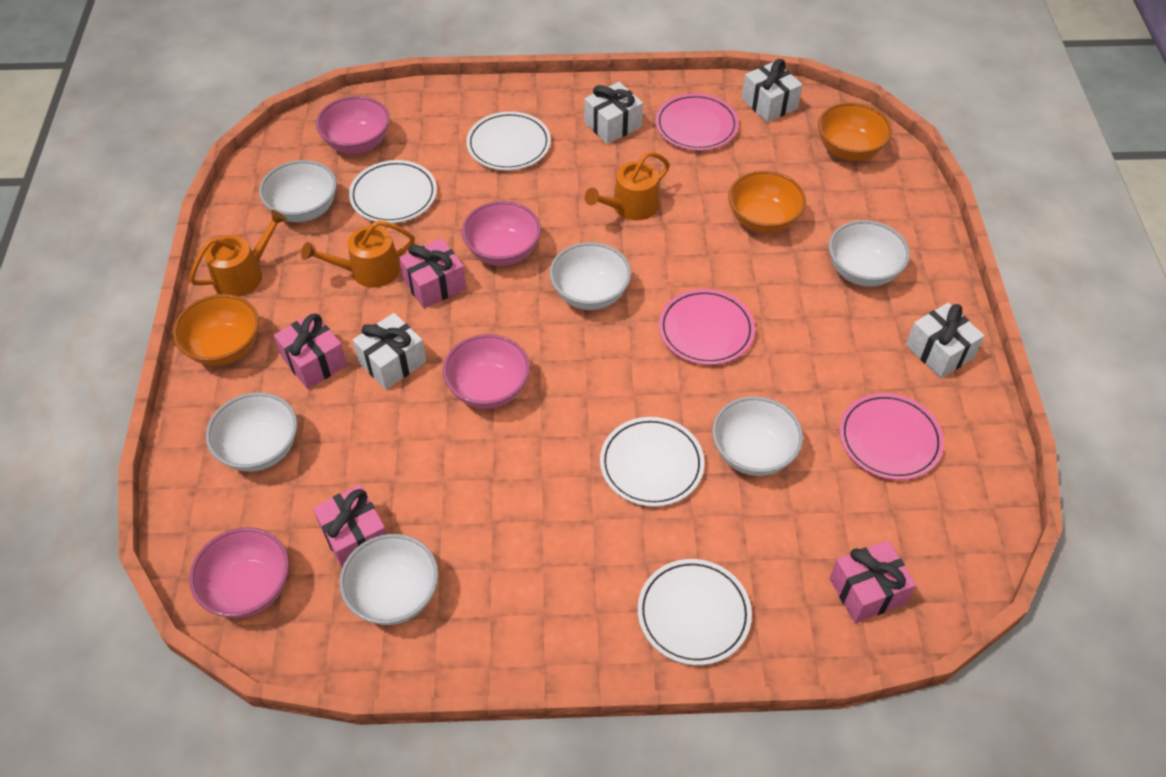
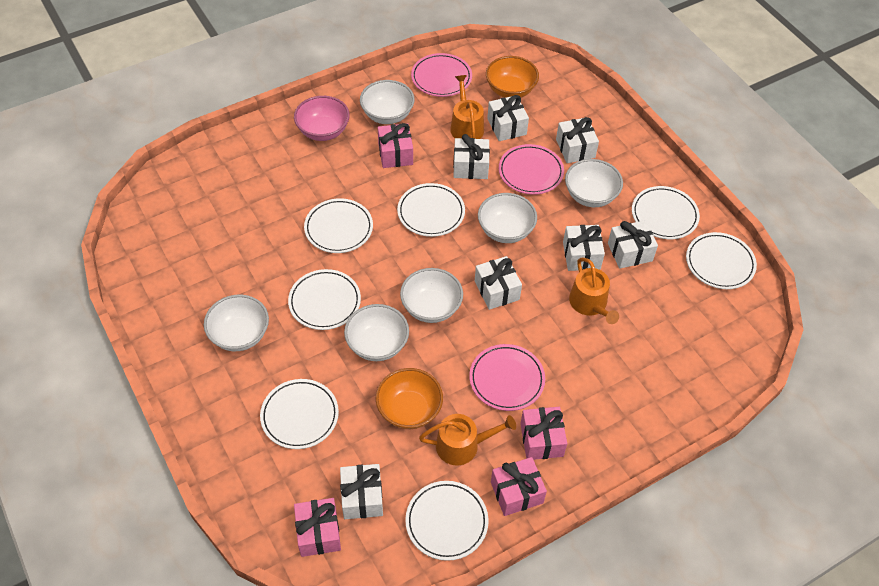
orange bowl: [173,294,259,366] [728,171,806,233] [818,102,892,161] = 3 -> [376,368,443,429] [486,56,539,98] = 2
pink bowl: [189,527,289,618] [316,96,390,154] [443,334,530,409] [462,201,541,266] = 4 -> [294,96,350,141] = 1
white gift: [353,313,426,389] [584,82,643,144] [742,59,802,122] [906,303,984,378] = 4 -> [340,464,383,519] [453,134,490,179] [475,256,522,310] [487,95,529,141] [556,117,599,163] [563,225,605,271] [608,220,658,269] = 7
white plate: [349,160,437,223] [466,111,551,170] [600,417,704,507] [638,559,752,665] = 4 -> [260,379,339,449] [288,269,361,330] [304,198,373,253] [397,183,465,237] [405,481,489,561] [632,186,700,239] [686,232,757,289] = 7

